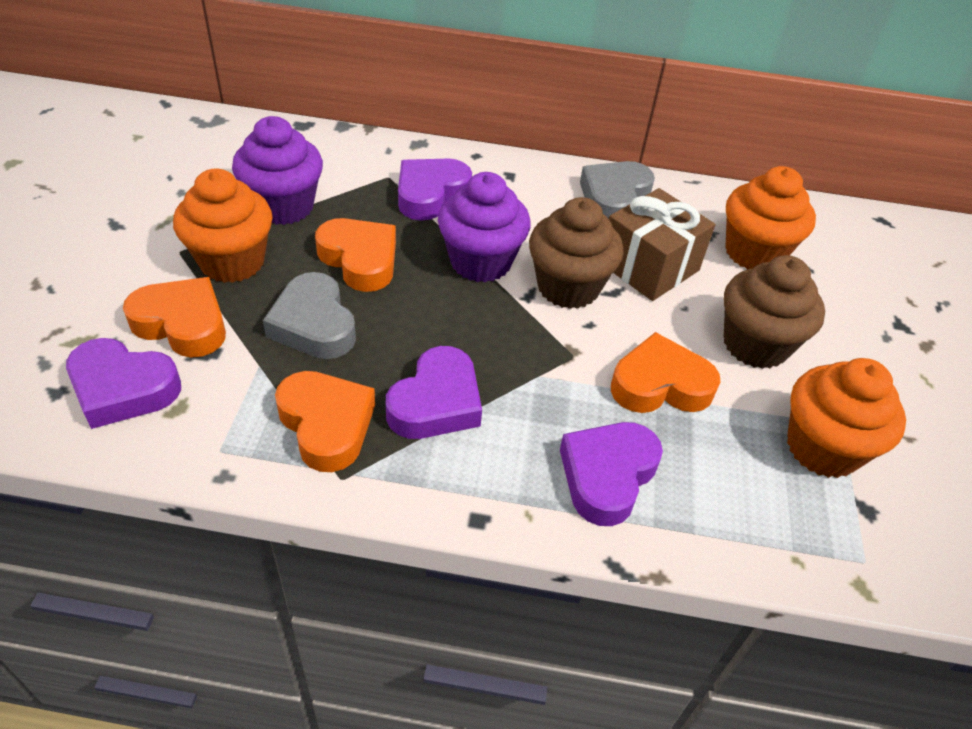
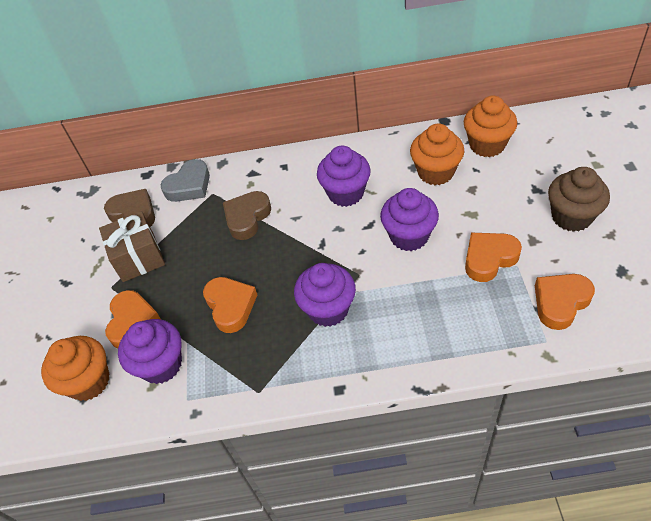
brown cupcake: [529,197,624,309] [724,255,825,369] = 2 -> [548,167,610,232] = 1
brown heart: none = 0 -> [104,189,155,227] [223,191,271,240] = 2
grey heart: [263,272,356,359] [580,161,655,219] = 2 -> [161,159,210,202] = 1
purple cupcake: [232,116,323,225] [438,172,530,283] = 2 -> [118,319,182,384] [294,263,356,327] [317,146,371,207] [380,188,439,251] = 4
purple heart: [66,338,181,429] [386,346,482,439] [398,159,472,221] [560,422,663,526] = 4 -> none = 0

